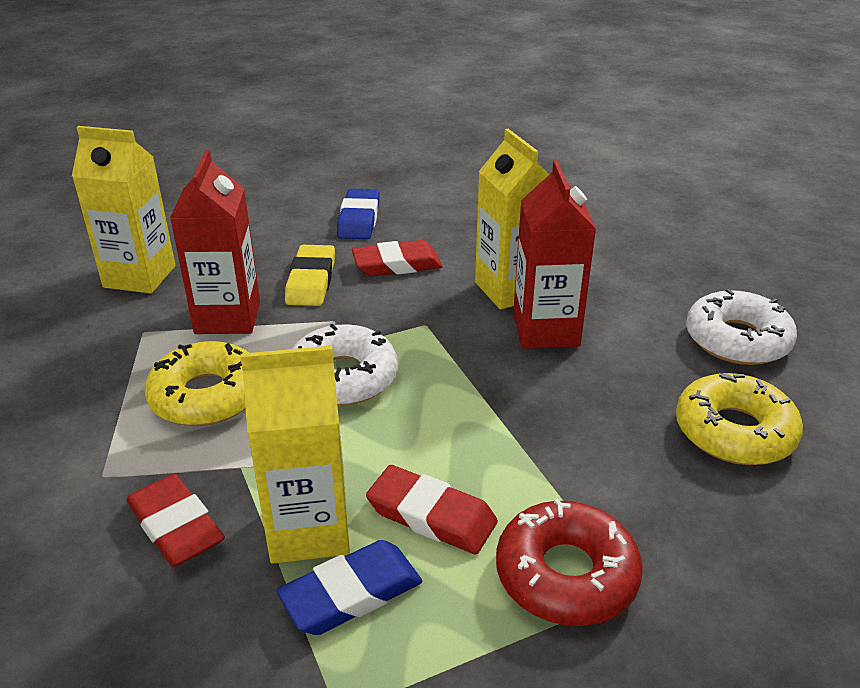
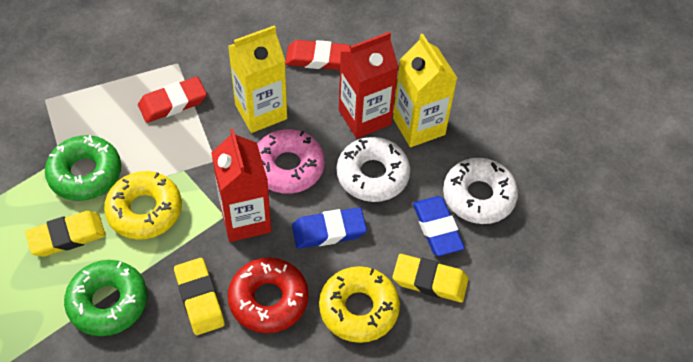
green donut: none = 0 -> [45,135,121,201] [64,260,147,336] = 2
pink donut: none = 0 -> [257,129,325,194] = 1
red eraser: [127,474,225,567] [352,240,443,276] [366,465,498,555] = 3 -> [138,77,207,123] [285,40,350,70] = 2
yellow carton: [72,126,175,293] [240,346,350,564] [475,129,549,309] = 3 -> [228,25,287,133] [393,34,457,147] = 2
yellow eraser: [285,245,335,306] = 1 -> [25,211,106,257] [174,258,225,335] [392,254,469,302] = 3

